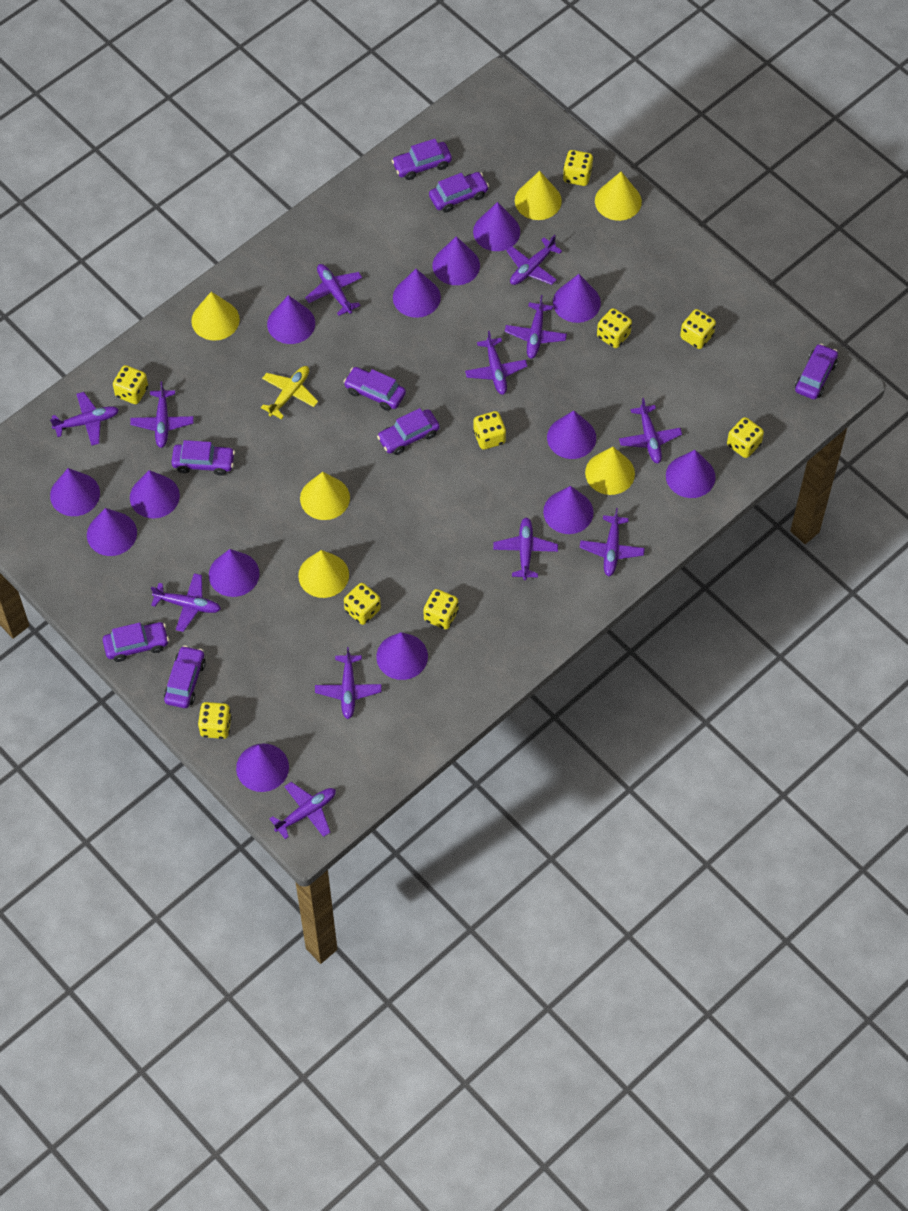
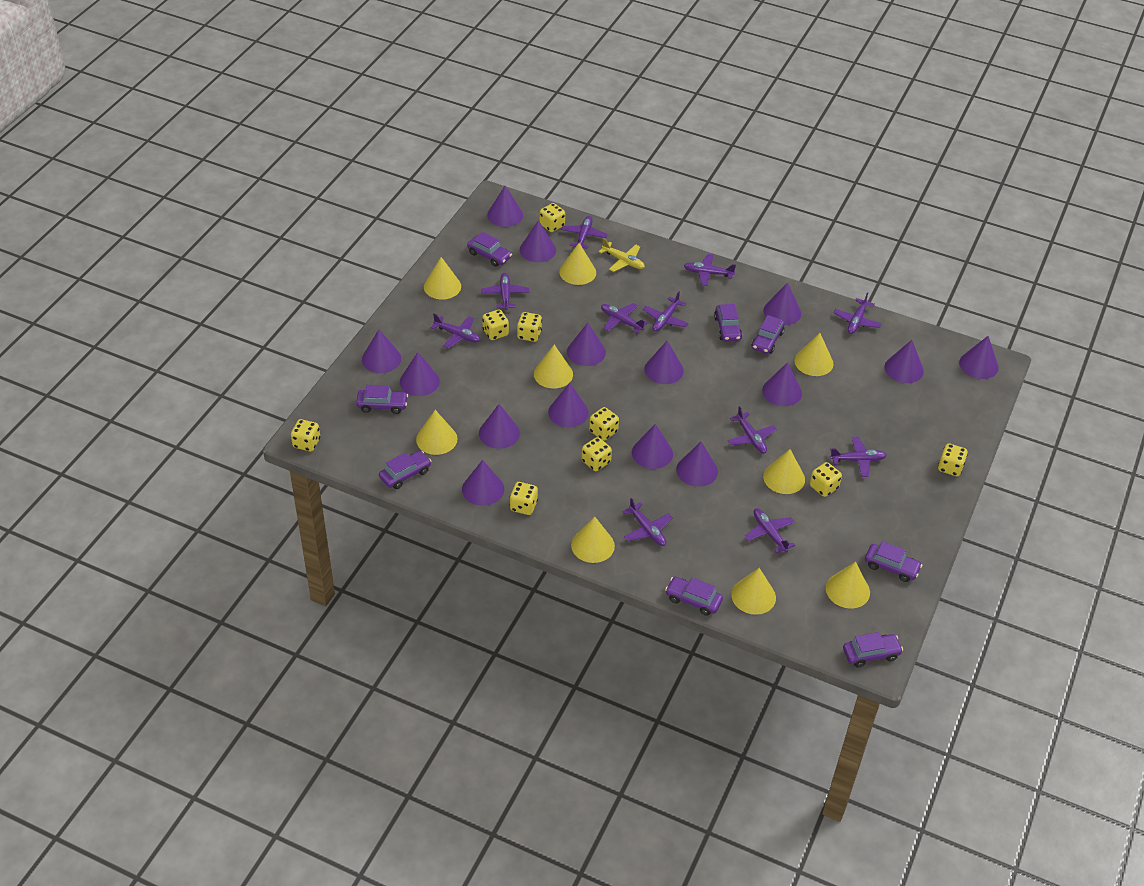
purple cone: [50,468,100,516] [87,508,137,556] [130,470,180,518] [209,549,259,597] [236,744,289,792] [267,295,315,344] [376,632,428,680] [393,269,441,318] [433,236,480,285] [473,202,520,251] [543,486,594,534] [547,411,596,459] [553,274,601,323] [666,450,716,498] = 14 -> [362,330,401,373] [400,352,440,396] [462,460,504,506] [479,404,520,449] [487,186,523,227] [520,220,556,262] [548,383,589,427] [567,323,606,366] [632,424,673,469] [644,341,684,384] [676,442,718,487] [762,362,802,406] [763,282,801,325] [884,340,924,383] [959,336,999,379] = 15
purple plane: [50,392,119,446] [130,382,194,448] [151,573,221,632] [270,782,336,839] [305,264,362,316] [315,647,382,719] [465,331,528,395] [493,517,558,580] [505,295,567,359] [506,235,562,285] [580,508,645,576] [619,398,682,463] = 12 -> [431,313,480,349] [481,273,530,310] [561,216,608,249] [601,303,648,333] [622,498,673,546] [643,291,689,332] [684,254,736,286] [728,406,777,453] [744,508,795,554] [830,437,887,477] [833,292,882,334] = 11
yellow cone: [191,292,240,341] [298,550,349,598] [300,472,350,520] [515,171,562,220] [585,447,635,495] [595,172,642,221] = 6 -> [416,410,458,455] [424,257,461,299] [534,345,573,388] [559,243,596,285] [571,517,615,563] [731,568,776,615] [763,449,805,494] [794,333,834,376] [826,562,870,609] = 9

